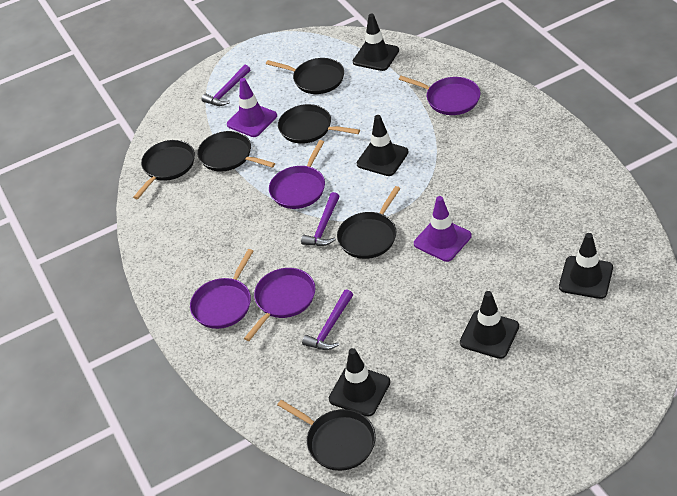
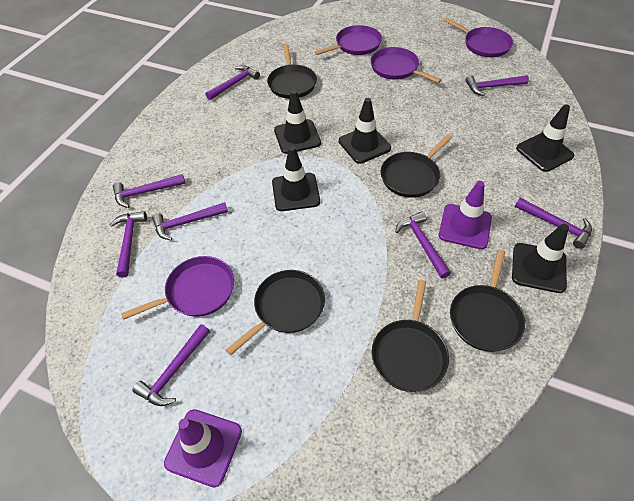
black pan: [133,140,195,199] [197,131,275,171] [266,58,344,94] [277,400,376,471] [278,104,360,144] [337,186,401,259] = 6 -> [226,270,325,355] [267,44,317,99] [372,280,449,392] [381,135,452,198] [450,250,525,352] = 5
purple hammer: [202,65,250,106] [301,192,339,246] [302,289,353,350] = 3 -> [110,211,147,278] [113,174,186,208] [132,324,210,406] [152,202,228,240] [205,65,260,100] [395,211,451,279] [465,75,529,96] [515,198,592,249] = 8

